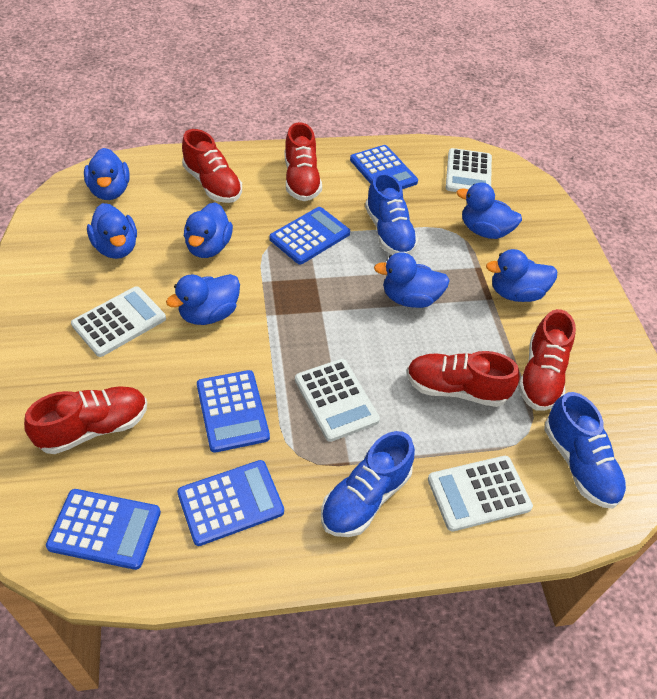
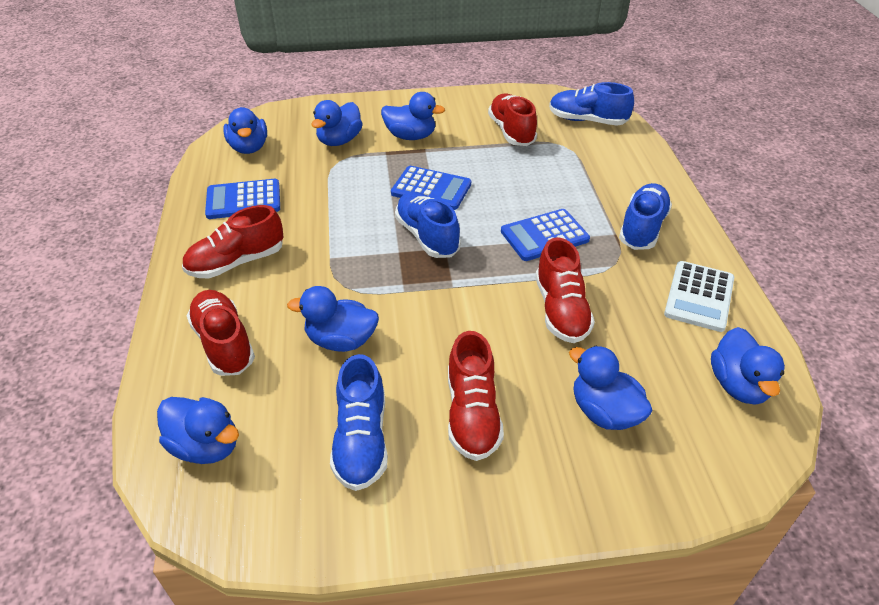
blue calculator: [46,489,161,570] [177,460,284,546] [197,370,270,453] [269,207,350,264] [350,145,418,189] = 5 -> [205,179,280,219] [391,166,471,210] [501,209,590,261] = 3
blue shoe: [321,431,415,537] [365,173,418,255] [544,392,626,509] = 3 -> [330,354,388,491] [395,191,461,258] [549,82,634,126] [619,183,672,250] = 4
white calculator: [71,286,166,357] [295,359,380,442] [428,456,533,532] [446,148,492,192] = 4 -> [664,261,734,332] = 1

